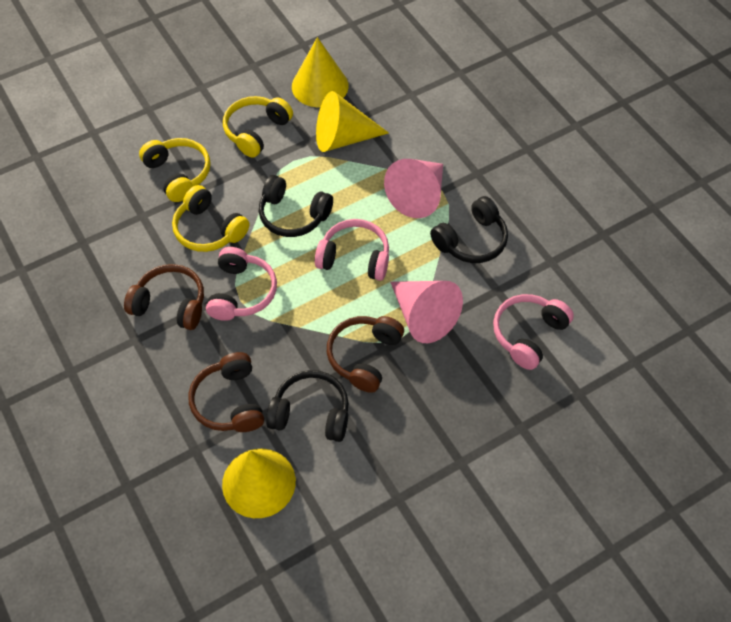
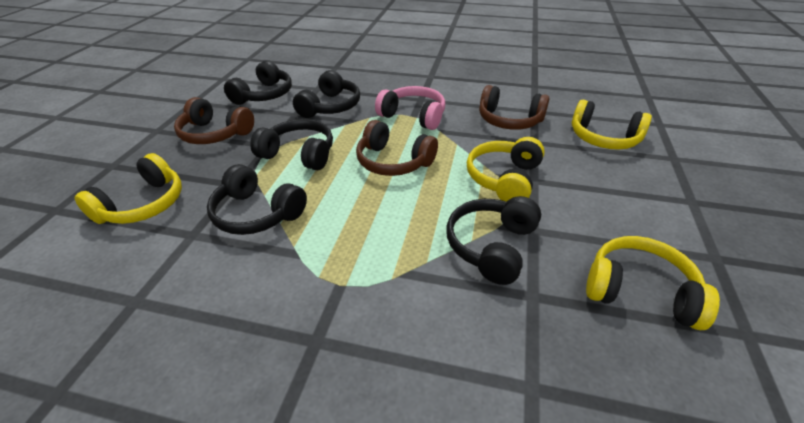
black headphones: [259,175,333,237] [266,370,349,442] [430,196,508,263] = 3 -> [207,164,307,235] [224,60,292,105] [250,119,333,170] [293,70,360,118] [447,196,541,285] = 5
pink cone: [384,159,443,218] [390,281,463,343] = 2 -> none = 0
pink headphones: [206,247,277,321] [315,219,389,281] [493,294,574,370] = 3 -> [375,86,445,130] = 1
yellow cone: [222,449,296,518] [292,37,349,108] [316,91,389,152] = 3 -> none = 0
yellow headphones: [139,138,211,202] [172,185,249,252] [223,96,293,158] = 3 -> [74,153,182,224] [467,137,545,202] [572,100,652,150] [586,236,720,330] = 4

